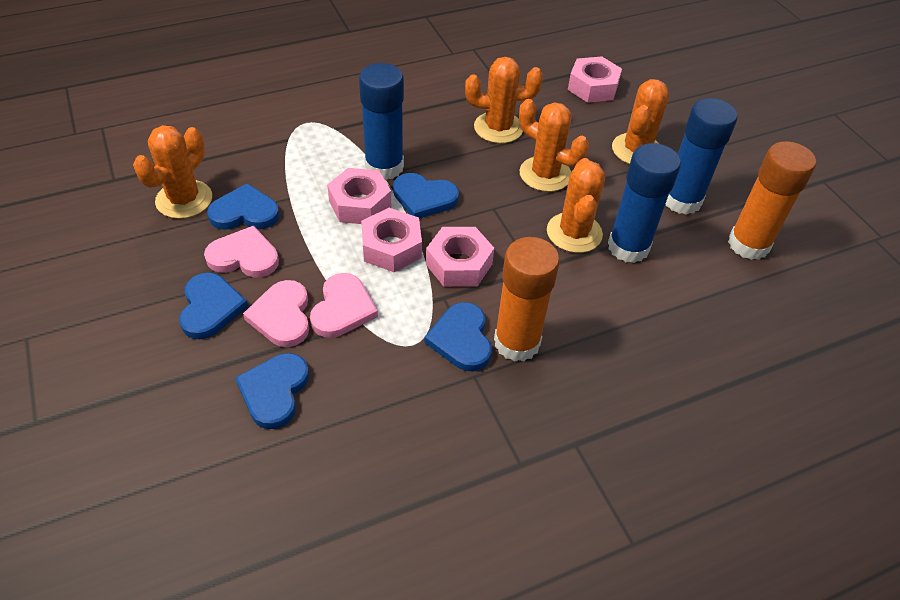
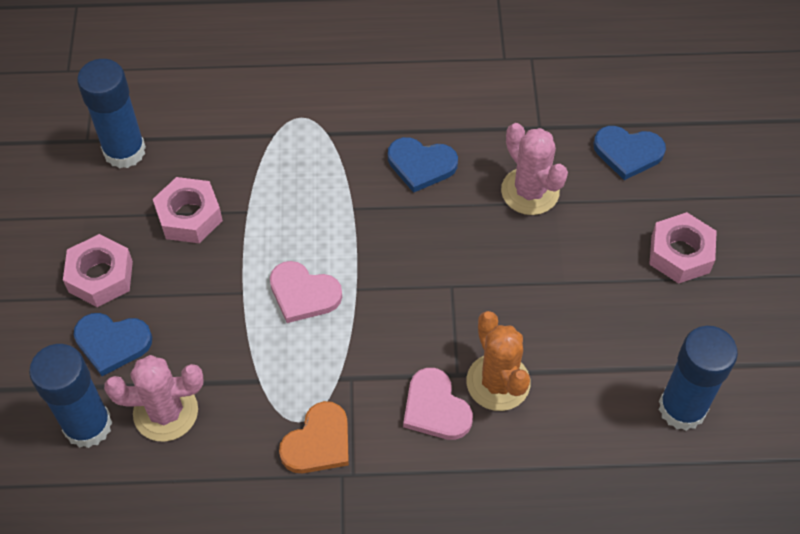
blue heart: [179,273,248,339] [207,183,280,230] [235,353,309,429] [393,173,459,219] [424,302,492,371] = 5 -> [74,313,152,376] [388,137,458,193] [593,126,666,180] = 3
orange cactus: [133,125,212,219] [465,57,543,143] [519,99,589,192] [547,158,605,253] [612,79,669,164] = 5 -> [466,311,530,411] = 1
orange glue stick: [494,237,560,362] [728,141,816,260] = 2 -> none = 0
orange heart: none = 0 -> [279,401,349,473] = 1
pink cactus: none = 0 -> [104,355,203,442] [501,123,568,215] = 2
pink heart: [204,225,279,278] [243,280,309,347] [310,273,378,338] = 3 -> [270,261,342,323] [403,368,473,440] = 2
pink nut: [327,168,391,224] [361,208,422,272] [426,227,494,287] [568,56,622,103] = 4 -> [63,234,133,307] [153,177,223,243] [649,212,717,284] = 3

